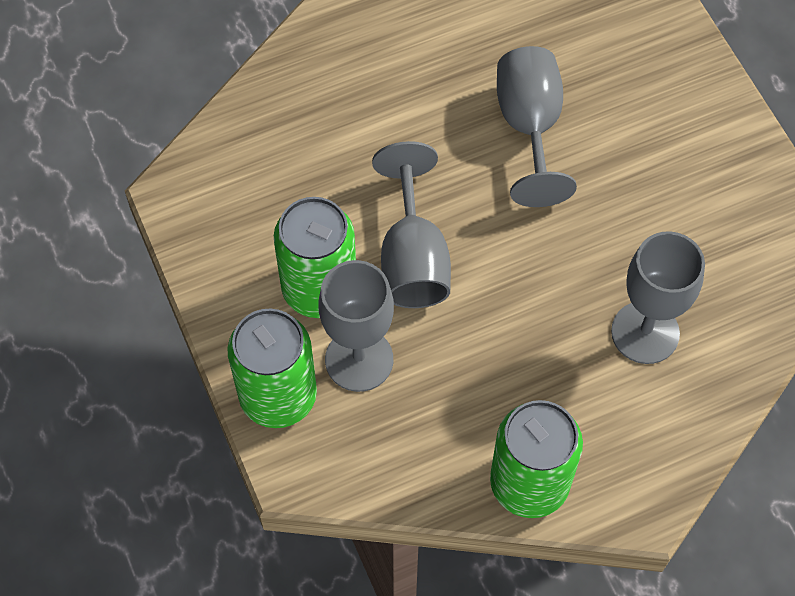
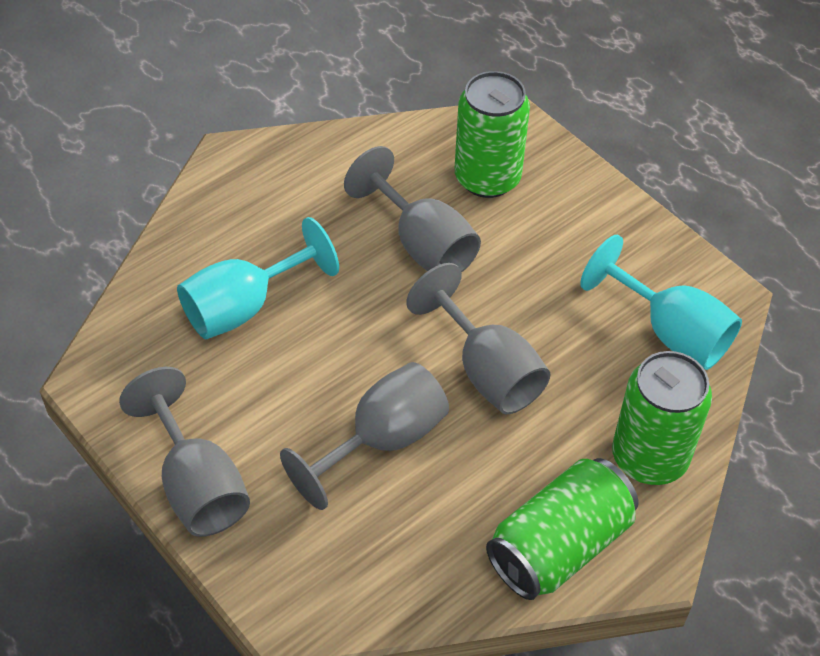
turquoise goblet: none = 0 -> [177,217,339,339] [580,235,742,370] = 2

